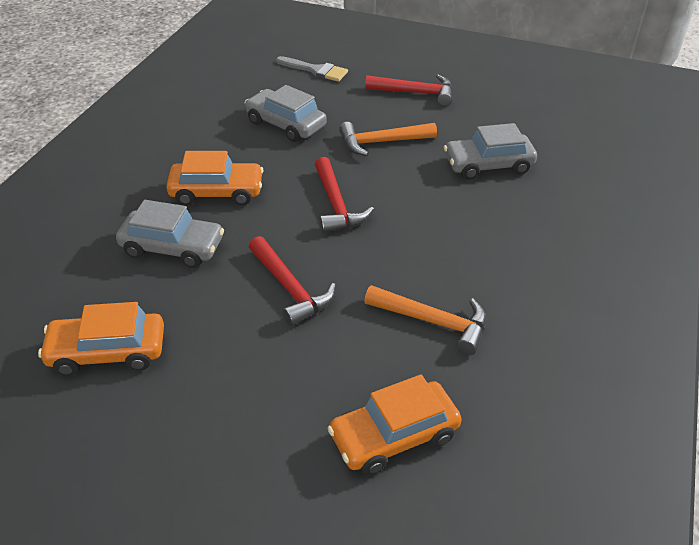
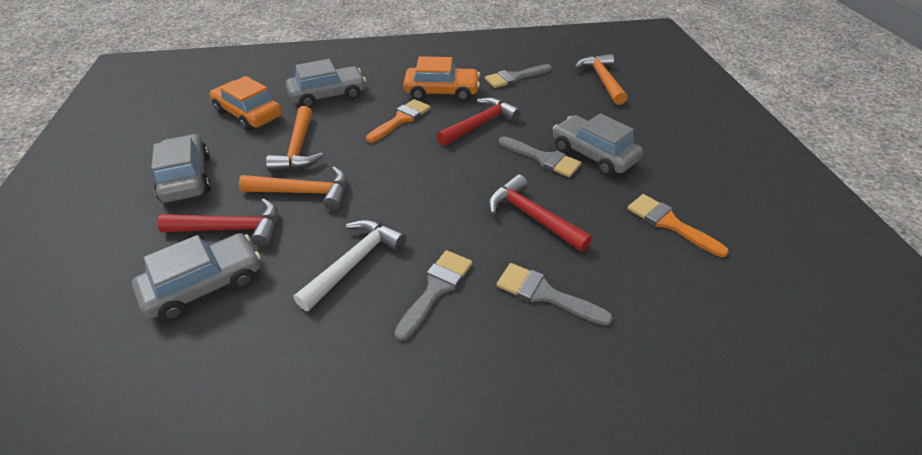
grey brush: [276,56,348,82] = 1 -> [395,250,473,341] [485,64,552,88] [496,263,613,325] [499,136,582,177] = 4
grey car: [116,200,224,268] [244,85,327,142] [444,123,537,180] = 3 -> [132,233,261,321] [151,134,211,202] [286,59,366,108] [553,113,643,176] = 4
orange brush: none = 0 -> [366,99,431,143] [627,194,729,257] = 2
orange car: [38,302,164,376] [166,151,264,206] [328,374,462,475] = 3 -> [210,76,282,131] [403,56,480,101] = 2
orange hammer: [339,122,437,156] [364,285,486,355] = 2 -> [239,167,347,210] [266,106,324,171] [575,54,627,105] = 3
white hammer: none = 0 -> [294,219,407,311] = 1

